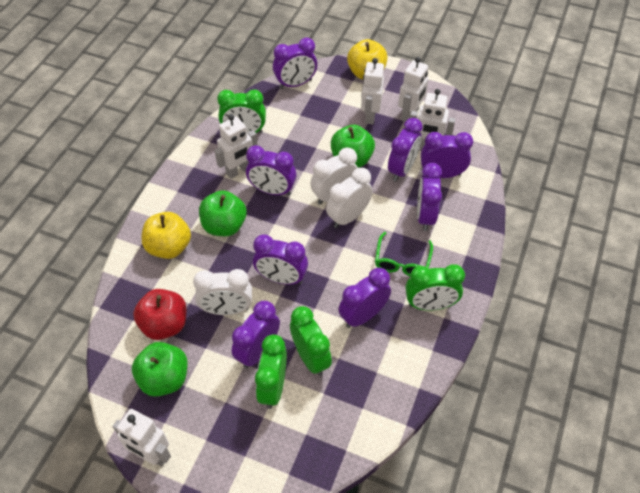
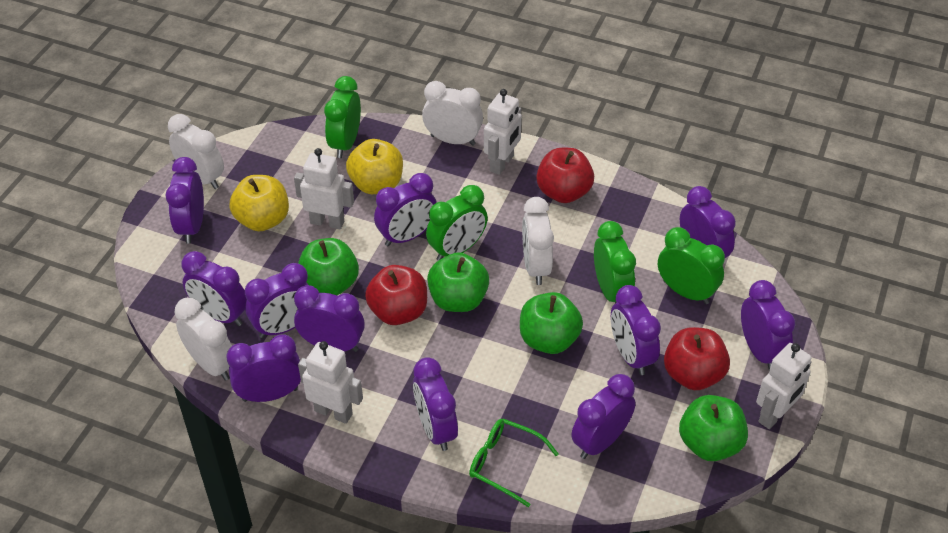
green apple: [132,342,188,397] [199,190,247,236] [331,125,375,168] = 3 -> [298,238,359,295] [427,252,489,312] [520,292,583,354] [679,395,748,461] = 4
purple clock: [232,301,280,368] [246,145,296,196] [253,234,308,285] [273,37,317,89] [338,268,391,328] [388,118,423,182] [417,163,442,231] [421,132,473,178] = 8 -> [166,157,204,244] [181,251,247,326] [227,334,301,402] [245,263,308,338] [294,285,365,352] [374,173,437,246] [413,357,458,451] [571,374,636,459] [611,285,661,375] [680,186,736,258] [741,280,796,370] = 11
red apple: [133,289,186,340] = 1 -> [365,265,427,325] [536,148,594,203] [664,327,730,390] = 3
white clock: [193,269,252,315] [310,148,358,205] [326,168,373,228] = 3 -> [168,114,224,189] [174,298,232,381] [422,81,483,146] [522,197,554,285] = 4
white robot: [112,409,171,467] [214,114,258,179] [361,58,384,124] [398,57,429,122] [410,89,456,148] = 5 -> [294,148,354,229] [298,341,363,424] [484,89,522,175] [756,343,812,429] = 4

